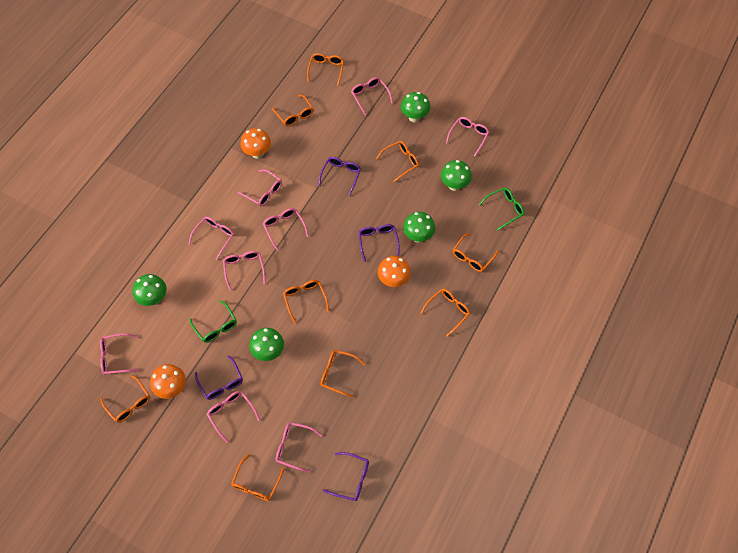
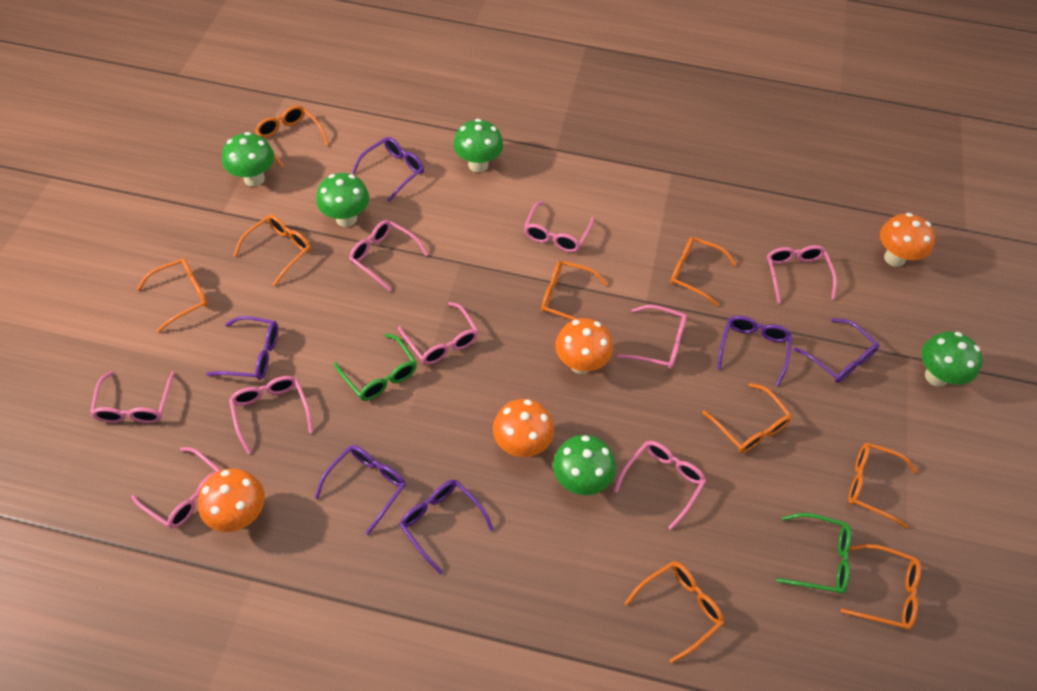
orange mushroom: [150,364,186,399] [241,128,271,159] [378,256,411,287] = 3 -> [198,468,265,532] [493,399,554,457] [555,318,613,374] [880,213,935,267] = 4
purple glasses: [195,355,243,400] [318,157,361,196] [322,452,369,501] [359,224,400,262] = 4 -> [206,316,278,380] [315,445,406,535] [352,137,424,202] [399,480,494,574] [717,316,792,386] [793,318,879,383] = 6

